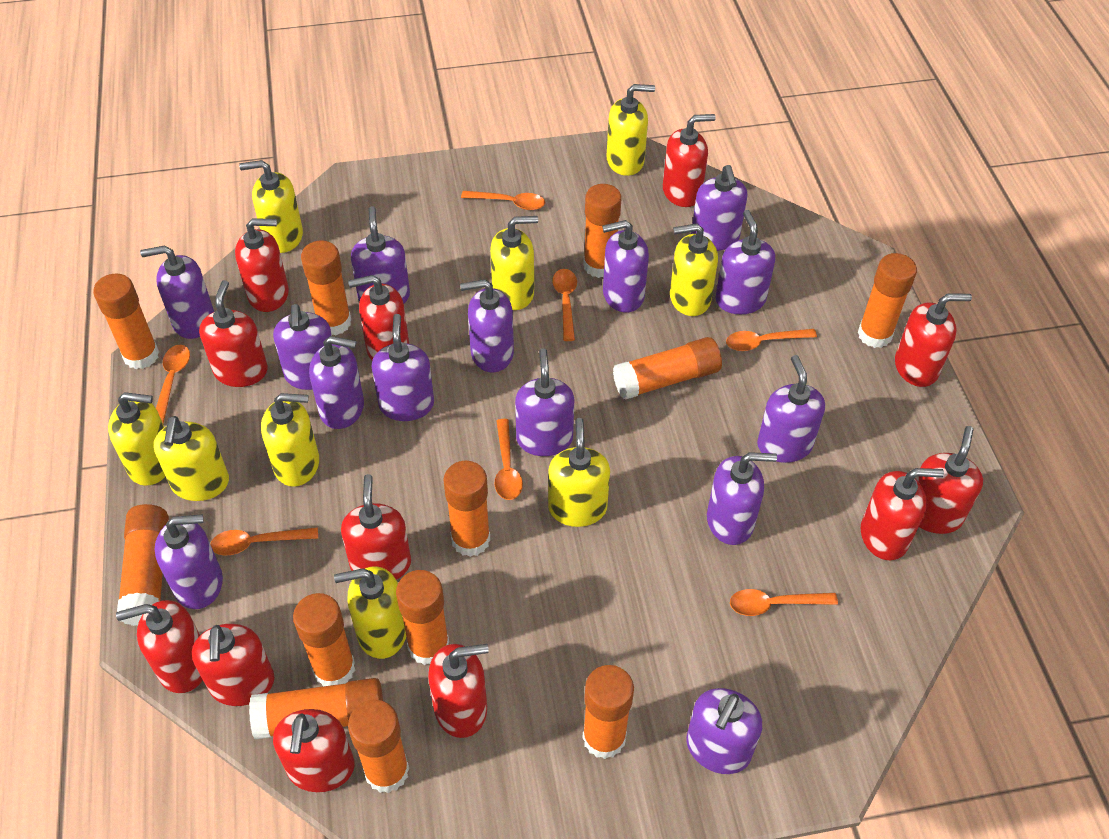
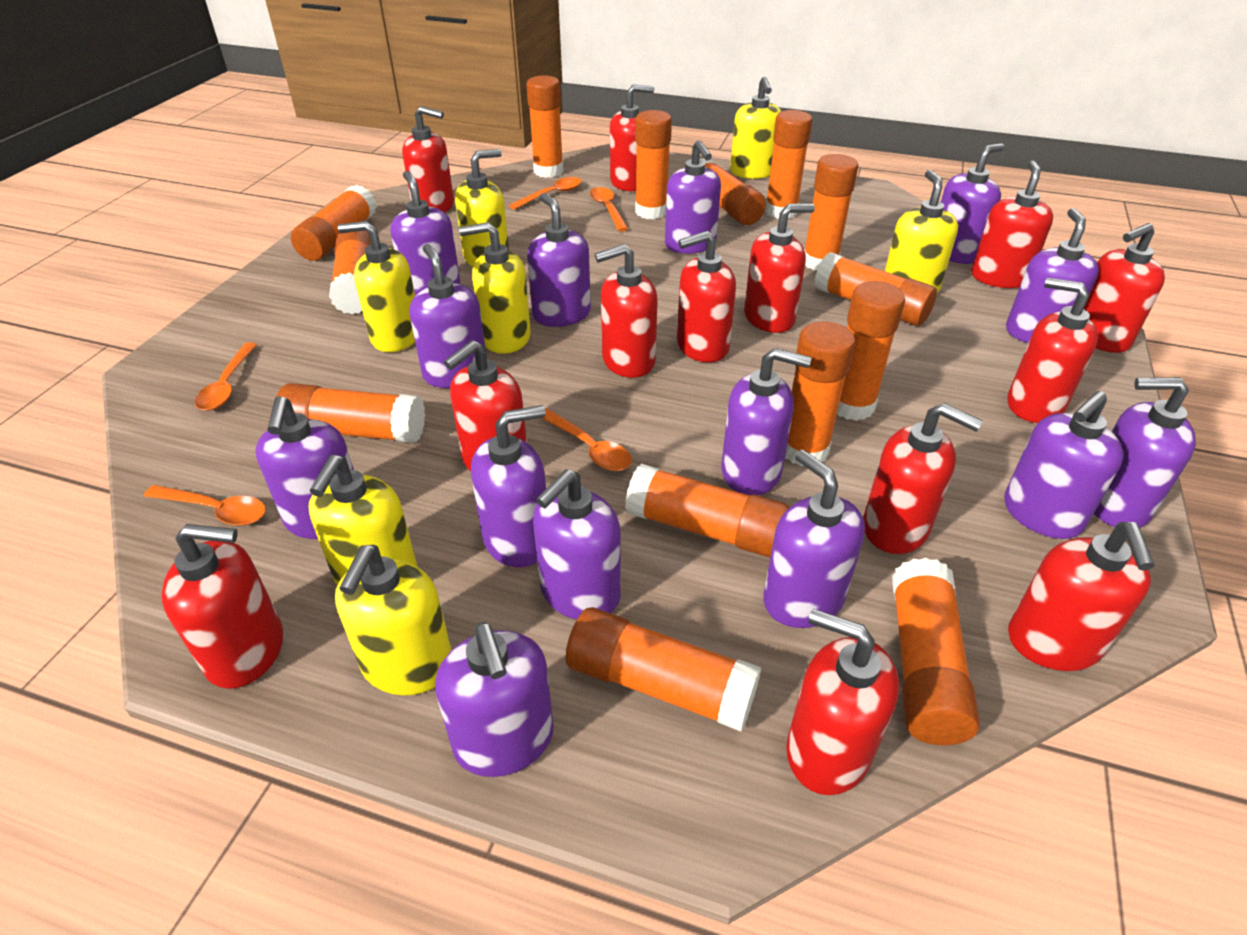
orange glue stick: [93,273,159,369] [117,504,169,626] [249,678,383,740] [293,593,355,686] [301,240,351,336] [348,700,409,793] [396,570,449,665] [443,461,490,557] [583,184,622,278] [583,665,634,759] [613,337,722,400] [858,253,917,348] = 12 -> [276,383,425,443] [291,185,377,261] [329,231,371,315] [526,75,563,178] [566,607,761,732] [625,464,790,558] [635,110,672,219] [699,158,766,225] [765,110,812,219] [785,321,855,466] [804,154,859,270] [814,252,937,326] [837,281,905,421] [892,558,980,745] = 14
orange spoon: [156,345,190,424] [210,527,318,555] [461,191,545,210] [495,419,523,500] [552,269,577,341] [726,329,817,351] [730,589,838,616] = 7 -> [144,485,266,526] [195,342,257,411] [509,177,582,210] [542,408,632,471] [590,187,628,231] = 5
red soap dispenser: [116,600,203,693] [192,624,274,706] [199,280,268,387] [235,218,289,312] [273,709,354,792] [341,474,411,580] [348,275,409,360] [428,644,489,738] [663,114,716,207] [861,468,944,560] [895,294,972,387] [916,426,983,534] = 12 -> [161,524,283,689] [402,106,454,212] [444,340,527,472] [595,244,658,378] [610,84,654,191] [677,231,736,363] [744,204,815,333] [786,609,899,795] [863,403,983,554] [971,160,1053,288] [1008,277,1098,423] [1008,522,1155,671] [1084,223,1165,353] = 13
yellow soap dispenser: [108,392,165,486] [153,416,229,501] [239,160,303,253] [261,393,319,487] [334,566,406,659] [490,216,538,310] [548,418,610,527] [607,84,655,176] [670,223,718,316] = 9 -> [308,455,418,585] [335,545,452,695] [338,221,415,352] [455,149,509,267] [459,222,531,354] [730,77,782,179] [885,170,958,293] = 7

